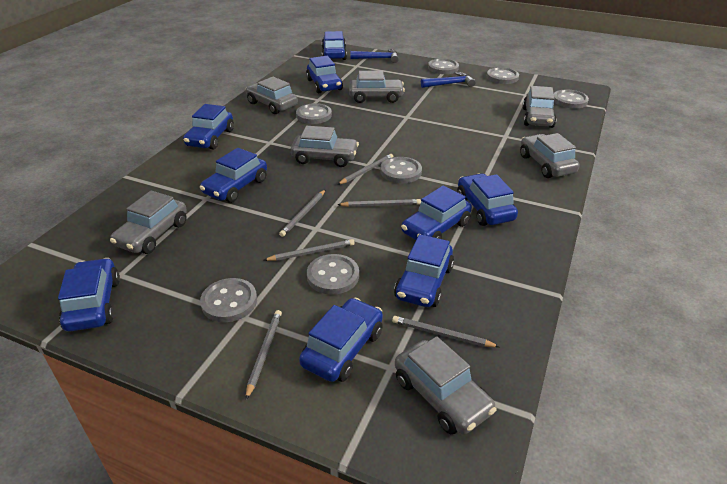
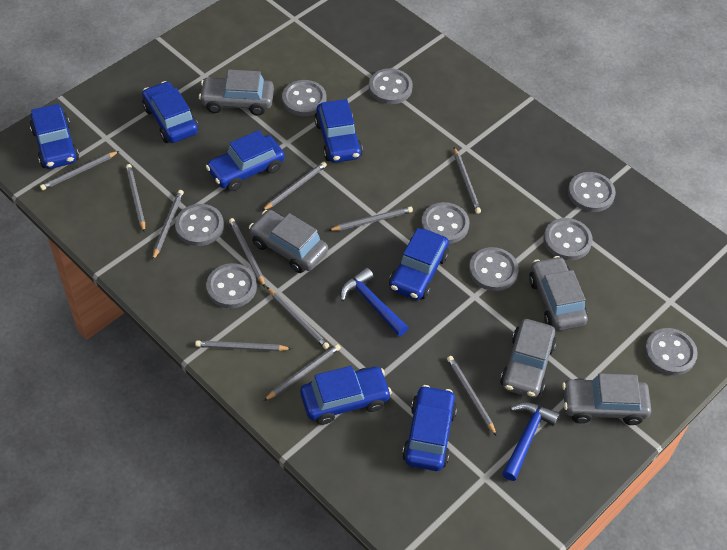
blue car: [58,258,120,331] [183,104,234,150] [200,148,267,203] [299,298,383,382] [306,56,343,93] [322,31,347,60] [394,234,454,307] [401,185,472,240] [457,173,518,226] = 9 -> [30,104,79,169] [142,81,199,143] [206,130,285,191] [300,366,392,425] [314,99,363,163] [389,228,449,300] [402,385,457,471] = 7
grey button: [200,278,257,322] [296,103,332,124] [307,254,359,295] [380,157,422,183] [428,58,459,74] [487,67,519,84] [554,89,589,109] = 7 -> [175,204,224,246] [206,263,257,308] [282,80,326,116] [369,68,413,104] [421,202,469,244] [469,247,519,291] [544,218,593,260] [568,172,616,212] [644,328,698,375] = 9
grey car: [110,190,187,254] [246,77,298,114] [291,126,359,167] [349,71,405,103] [395,336,497,435] [520,133,580,178] [522,86,556,128] = 7 -> [199,70,274,116] [249,210,328,273] [500,319,556,398] [529,256,588,331] [562,373,651,425] = 5
grey pencil: [246,310,282,400] [264,239,355,261] [279,190,325,237] [337,154,394,185] [337,199,421,207] [392,316,500,347] = 6 -> [40,151,119,190] [126,164,145,233] [153,190,184,260] [195,340,292,351] [229,218,265,287] [262,162,327,211] [264,344,341,401] [267,287,329,349] [328,206,413,231] [447,356,497,436] [454,147,481,214] = 11

